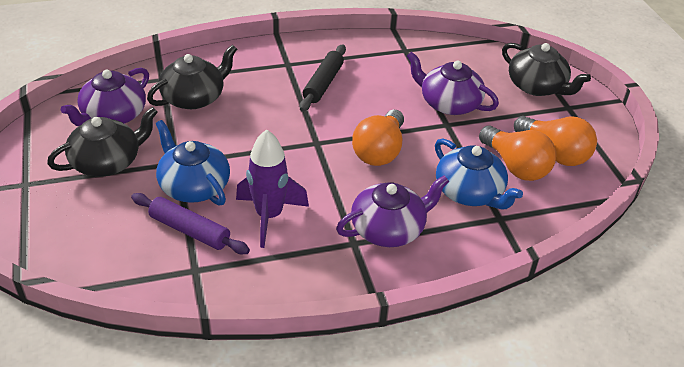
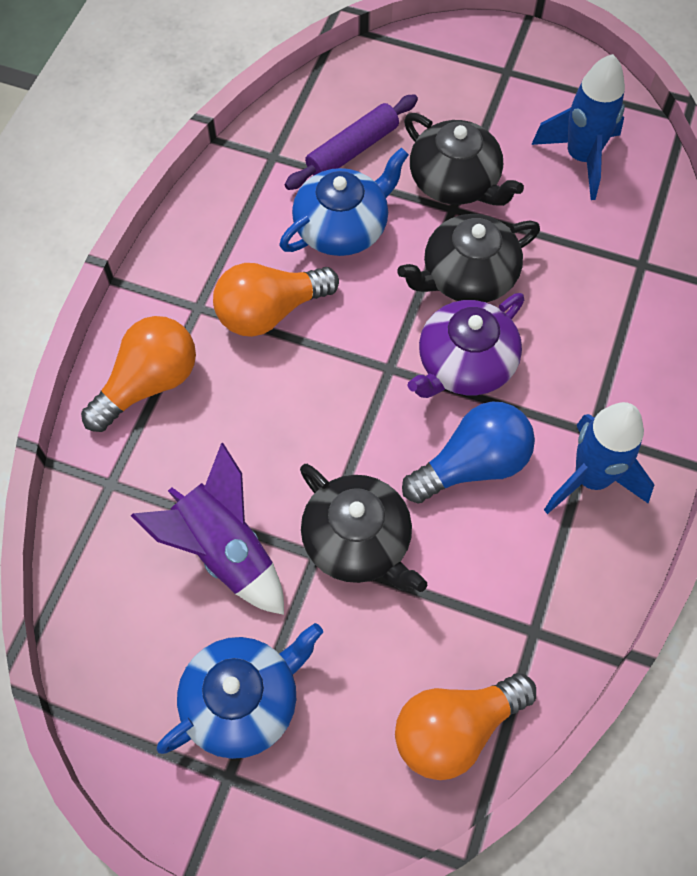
black rolling pin: [300,44,346,112] = 1 -> none = 0
blue light bulb: none = 0 -> [402,401,535,503] = 1
blue rocket: none = 0 -> [531,54,625,200] [544,402,655,514] = 2
purple teapot: [61,68,149,126] [336,175,449,247] [407,52,499,115] = 3 -> [407,293,524,398] = 1

